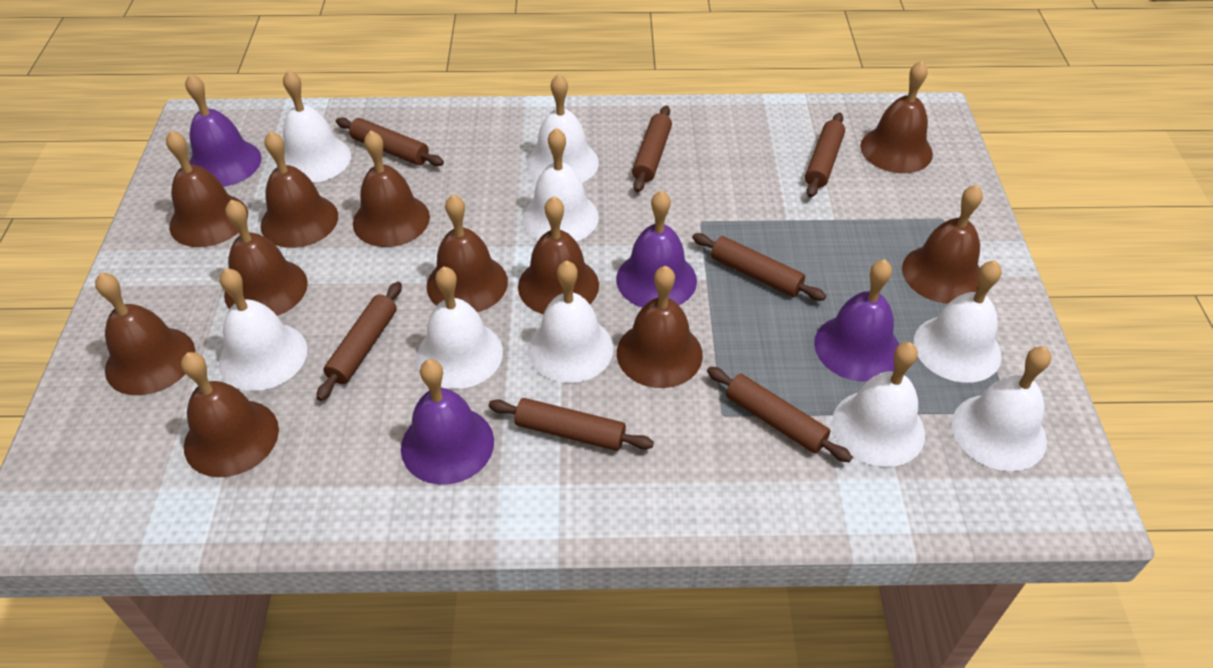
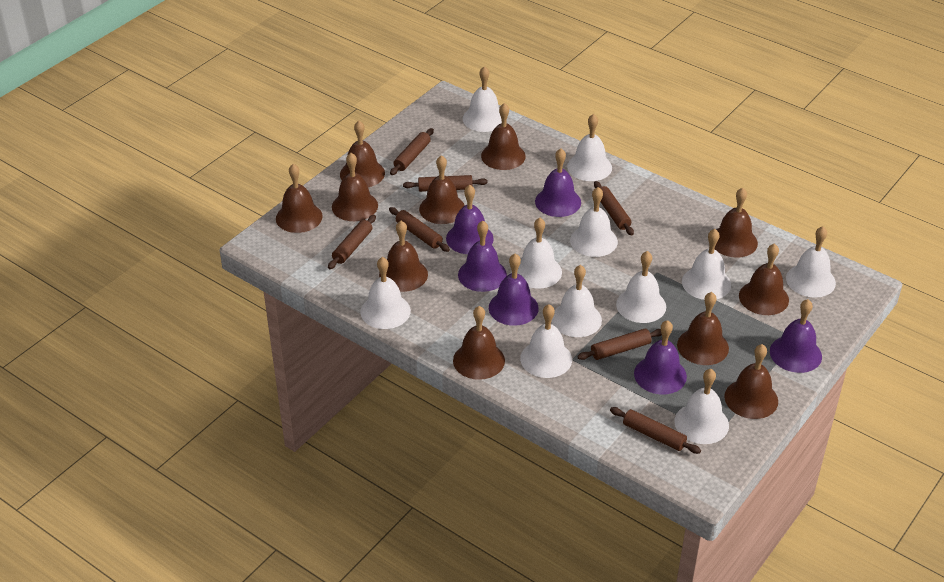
purple bell: [185,74,261,187] [401,359,494,485] [616,190,697,308] [814,259,899,382] = 4 -> [446,185,494,254] [458,221,507,292] [489,254,539,326] [535,149,581,217] [634,320,687,394] [770,299,822,373] = 6
white bell: [219,268,307,391] [283,70,351,183] [416,266,503,389] [523,128,599,242] [527,74,599,183] [528,260,614,383] [832,342,925,467] [914,260,1002,383] [952,346,1051,471] = 9 -> [360,257,411,329] [463,66,502,132] [517,218,562,289] [520,304,572,378] [552,265,602,337] [567,114,612,181] [570,187,618,257] [616,251,666,323] [674,369,729,444] [682,229,731,300] [786,226,836,298] = 11

